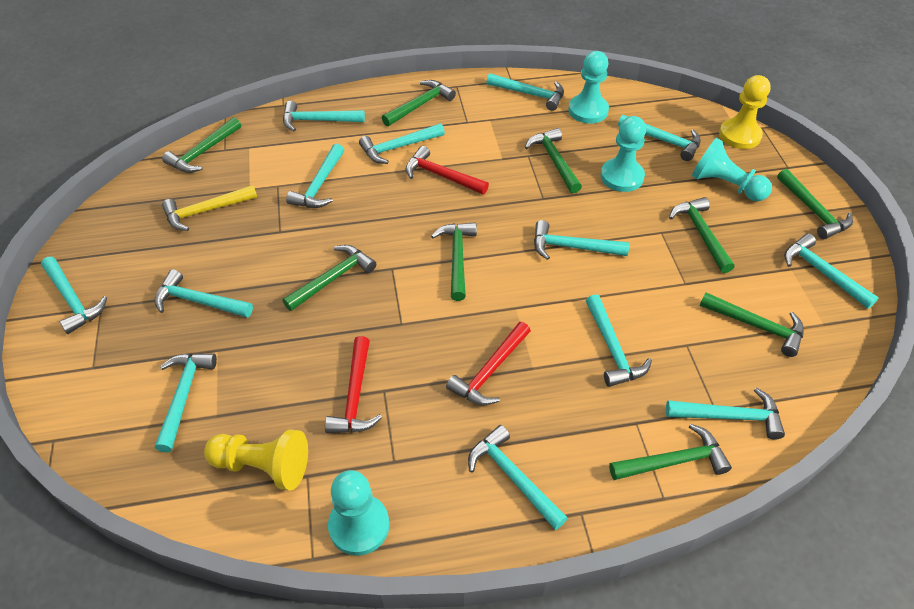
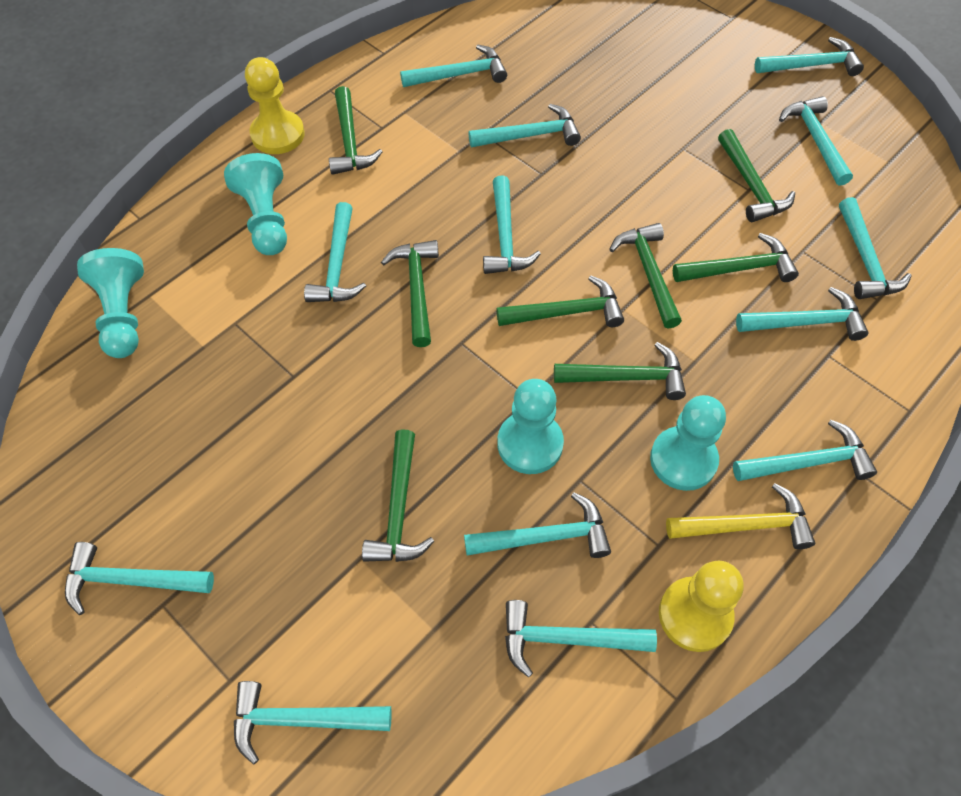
green hammer: [162,117,241,173] [282,245,376,311] [382,80,456,126] [431,222,477,301] [525,128,582,193] [609,424,732,480] [669,197,735,273] [700,292,804,357] [777,169,853,239] = 9 -> [329,86,383,175] [362,429,434,562] [381,240,439,347] [496,275,624,327] [554,342,686,400] [609,223,682,329] [673,233,799,282] [718,129,795,222] = 8
red hammer: [325,336,382,433] [405,146,489,194] [446,322,531,405] = 3 -> none = 0

